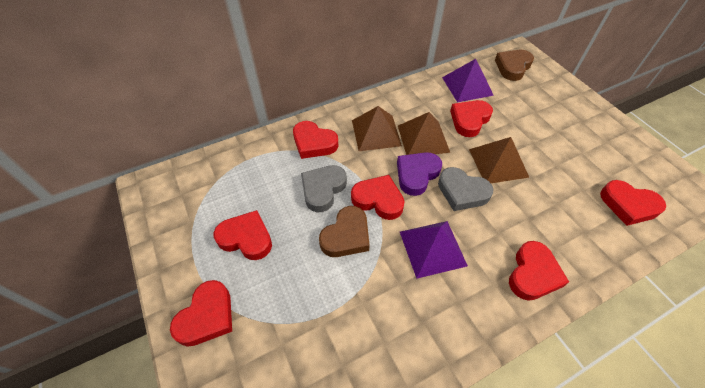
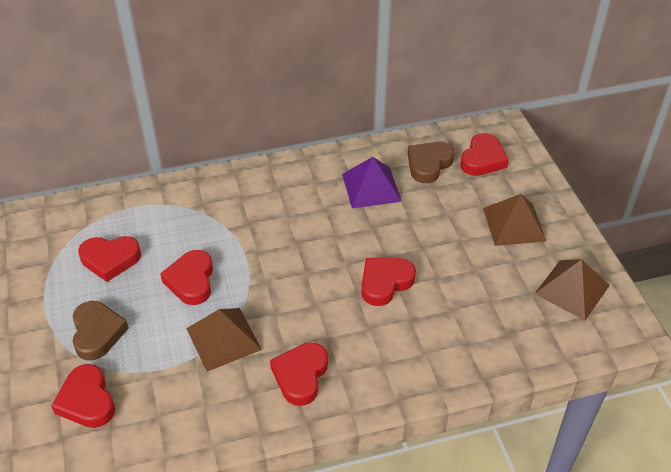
grey heart: [301,165,347,212] [438,167,494,211] = 2 -> none = 0
purple heart: [397,152,442,196] = 1 -> none = 0
purple pyramid: [400,221,468,279] [442,59,494,102] = 2 -> [342,157,402,209] = 1
red heart: [170,280,232,347] [214,210,272,260] [293,121,338,159] [351,175,405,220] [450,100,493,137] [509,241,569,301] [600,180,666,226] = 7 -> [51,364,115,428] [78,236,141,282] [160,250,213,305] [270,342,328,406] [361,258,416,306] [460,133,509,176] = 6

